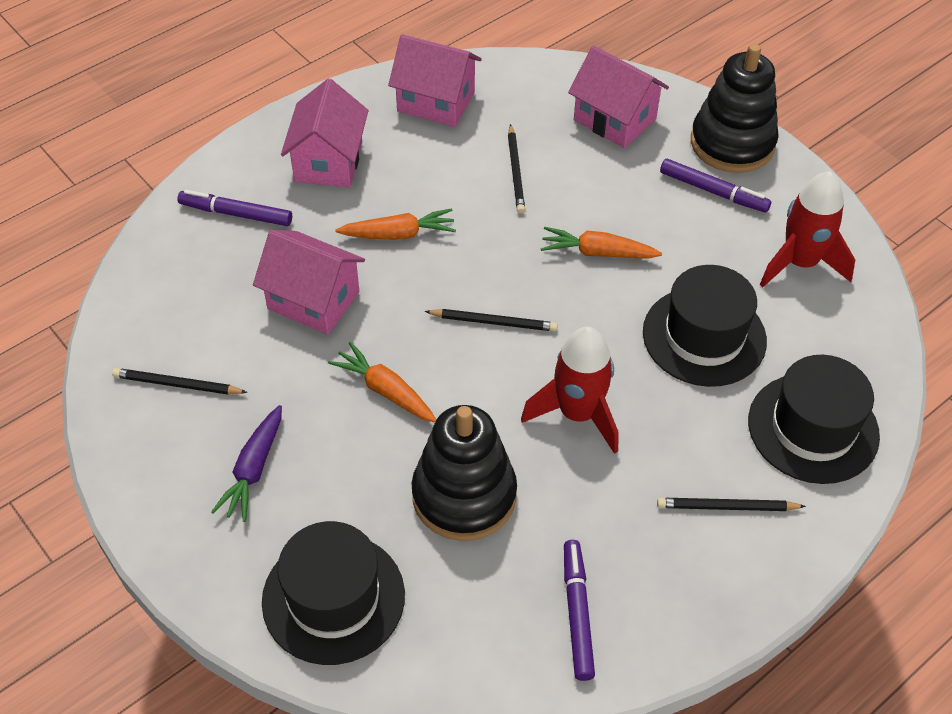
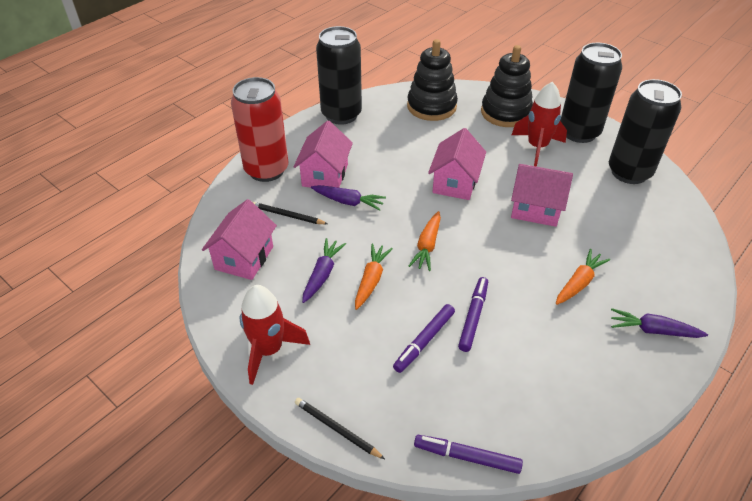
black can: none = 0 -> [316,26,362,125] [560,43,622,143] [609,79,682,184] = 3
black hat: [262,521,405,665] [643,265,767,387] [748,355,880,484] = 3 -> none = 0
black pencil: [112,368,247,395] [425,309,558,332] [508,124,525,214] [657,498,806,511] = 4 -> [253,202,328,224] [295,398,385,459] = 2
purple carrot: [211,405,282,522] = 1 -> [302,238,346,303] [311,185,386,211] [611,308,708,338] = 3
red can: none = 0 -> [231,77,288,182] = 1

